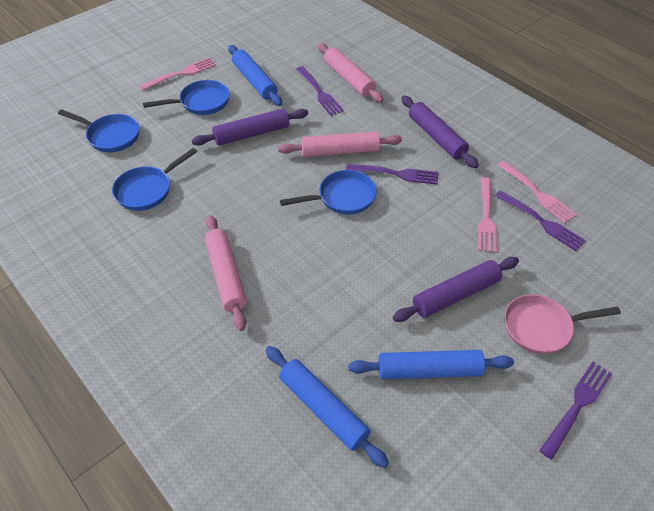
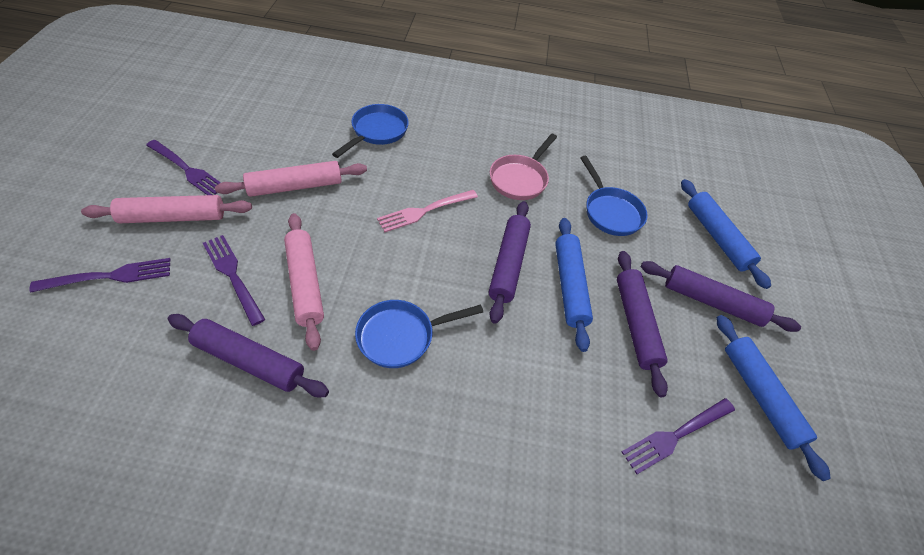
blue pan: [58,109,139,152] [112,148,197,211] [143,80,230,115] [280,170,377,215] = 4 -> [332,104,409,158] [355,300,483,368] [580,156,648,236] = 3
pink fork: [140,58,216,90] [478,177,497,253] [497,161,576,223] = 3 -> [377,190,478,232] = 1
purple rolling pin: [191,109,308,146] [393,257,519,322] [401,95,479,168] = 3 -> [168,314,329,397] [489,201,531,324] [617,251,668,397] [641,261,801,332] = 4

